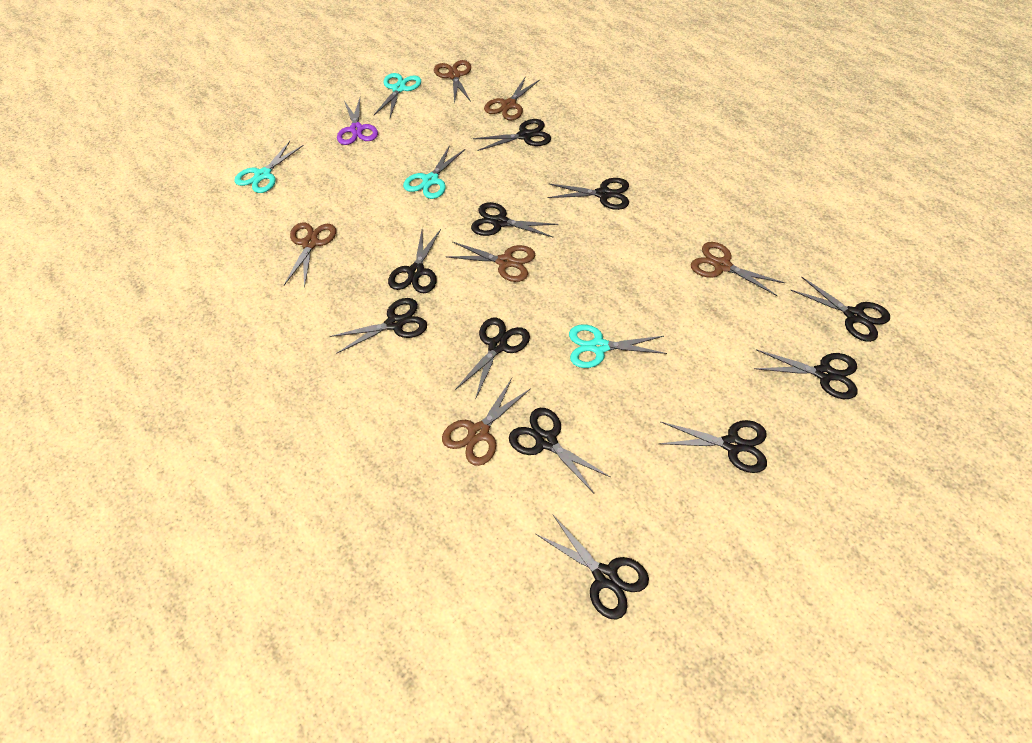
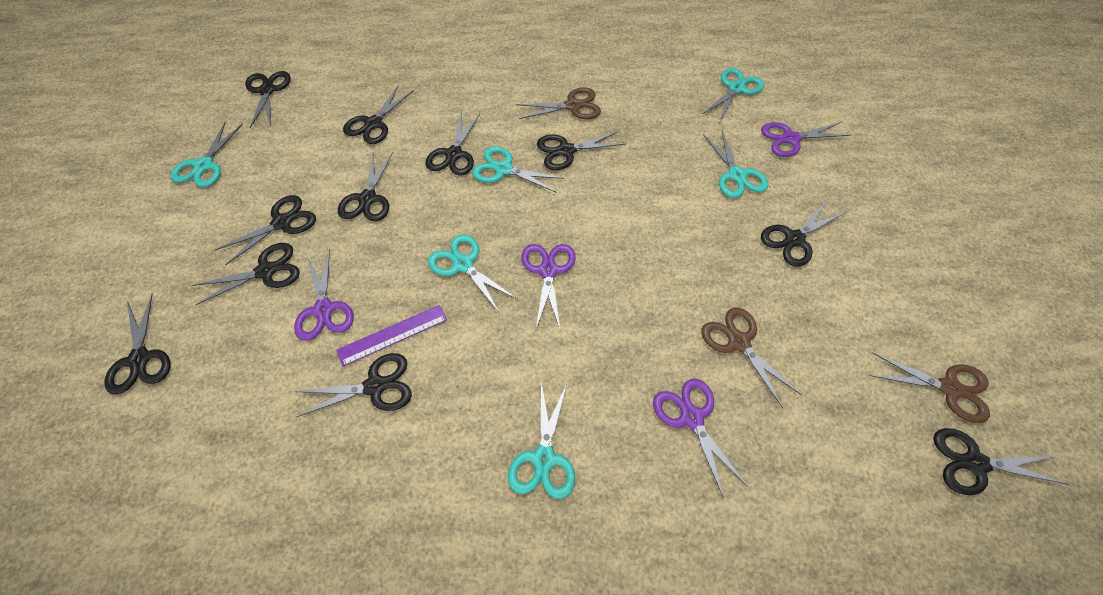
brown scissors: [284,222,336,288] [434,60,471,104] [442,378,531,466] [445,242,535,282] [484,76,540,120] [691,242,785,296] = 6 -> [516,87,601,119] [701,307,802,408] [870,352,990,423] = 3
purple ruler: none = 0 -> [337,305,447,367] = 1
purple scissors: [337,98,378,145] = 1 -> [294,249,354,341] [521,244,576,331] [653,379,748,499] [761,122,851,157] = 4
turquoise scissors: [234,141,304,193] [374,73,421,117] [403,145,465,199] [569,324,667,368] = 4 -> [170,122,243,188] [428,234,517,312] [472,146,565,193] [508,381,575,499] [703,68,764,122] [703,131,768,198] = 6

